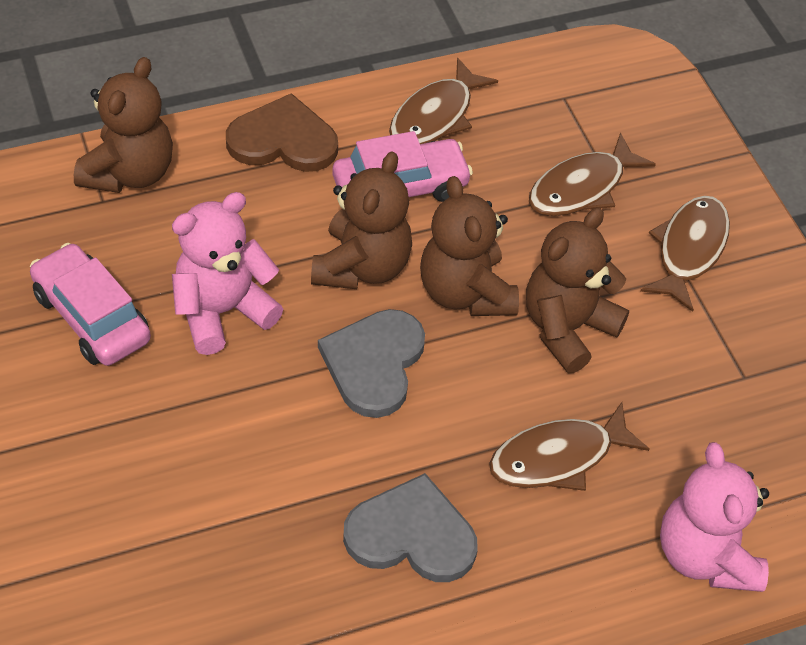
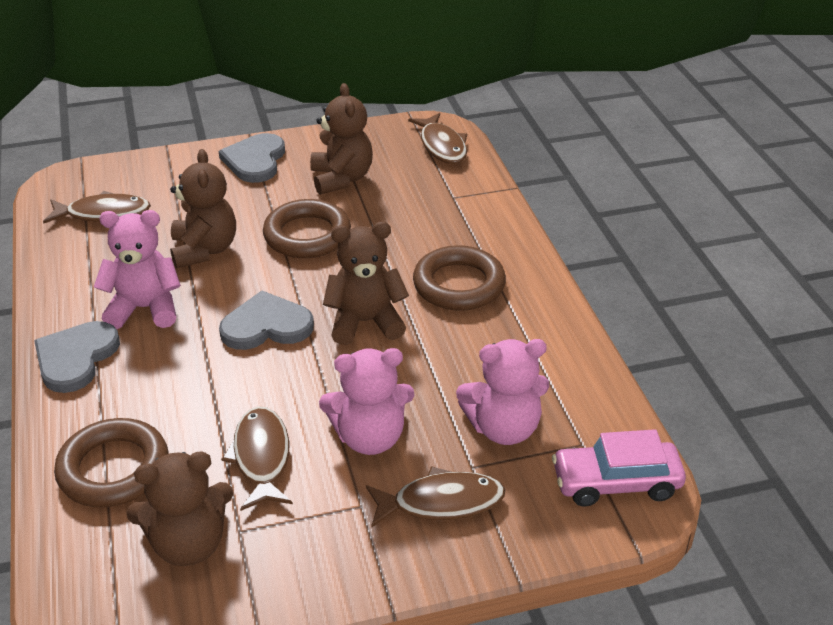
brown heart: [226,93,338,172] = 1 -> none = 0
brown ring: none = 0 -> [54,418,168,507] [263,199,351,258] [413,245,506,311] = 3
grey heart: [318,309,425,418] [343,473,478,582] = 2 -> [34,321,120,393] [219,133,285,183] [219,291,314,350] = 3
pink car: [30,243,151,366] [332,131,473,202] = 2 -> [552,429,686,507] = 1
pink teddy bear: [172,192,283,355] [660,442,769,592] = 2 -> [94,210,181,329] [319,348,414,455] [456,339,549,445] = 3

